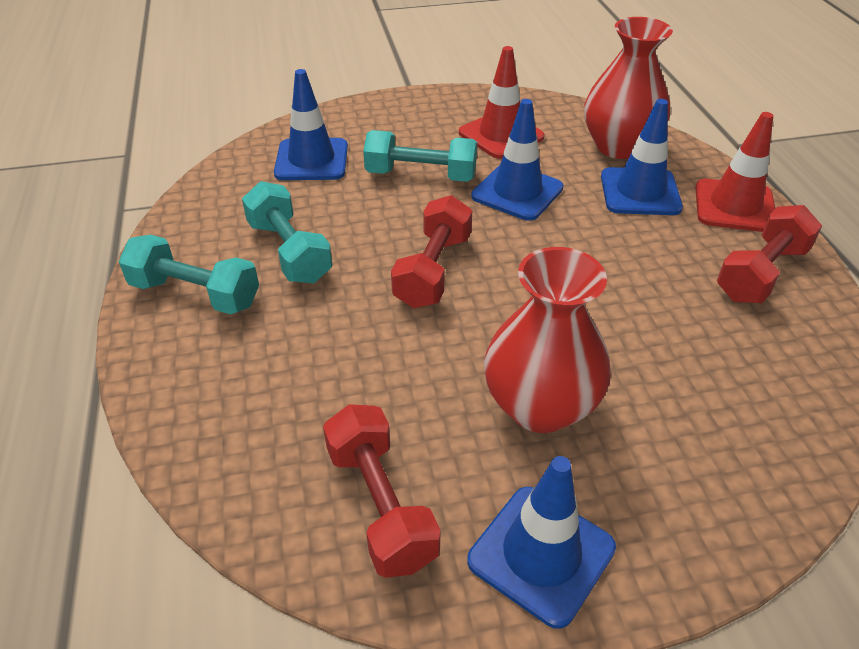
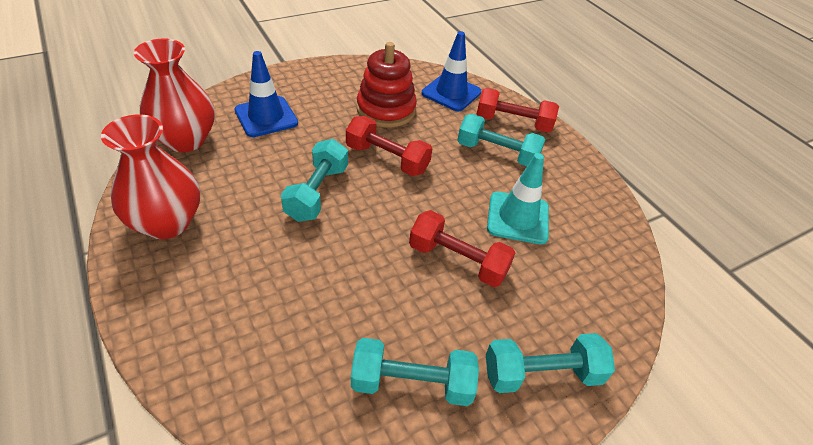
blue traffic cone: [274,69,348,180] [467,456,616,629] [471,99,564,221] [601,99,683,215] = 4 -> [234,51,298,137] [422,31,481,111] = 2
red stacking toy: none = 0 -> [357,42,417,127] = 1
red traffic cone: [459,46,545,159] [695,112,775,232] = 2 -> none = 0
turquoise dumbbell: [119,235,259,315] [242,181,332,283] [363,130,477,182] = 3 -> [281,139,348,222] [351,338,479,406] [457,114,546,166] [486,333,615,393] = 4
turquoise traffic cone: none = 0 -> [487,153,549,244] = 1

